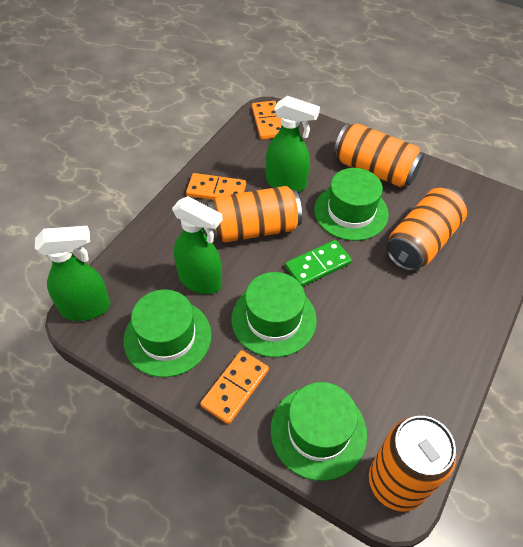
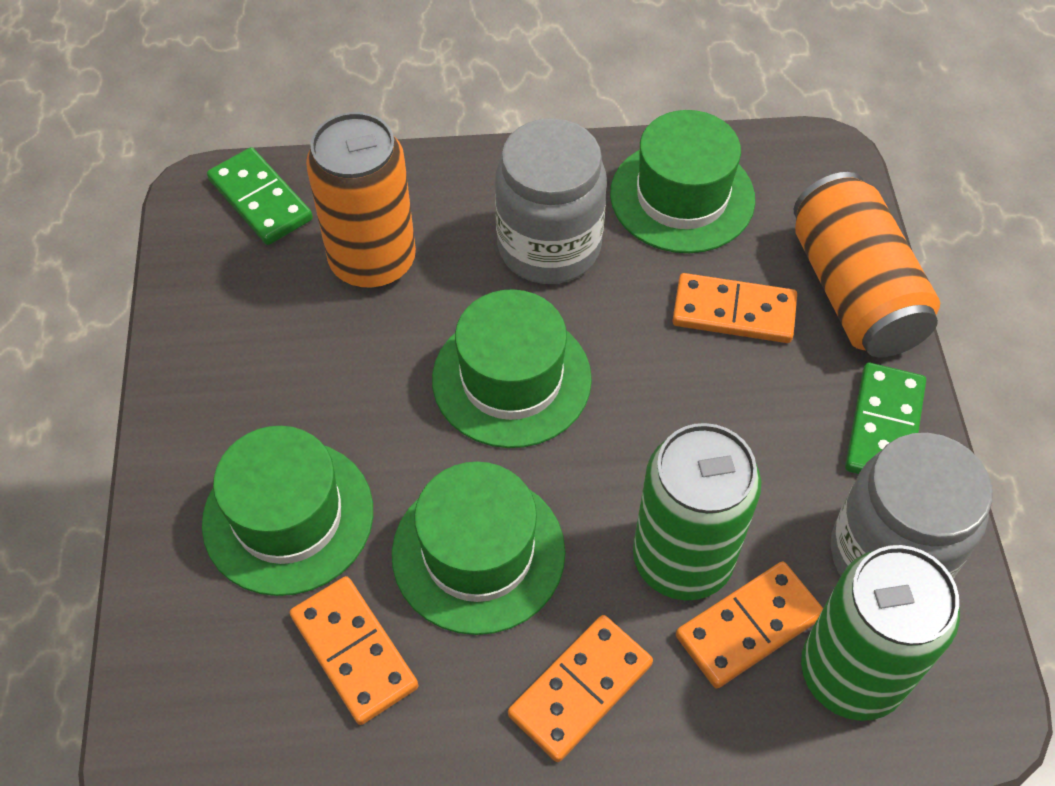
green can: none = 0 -> [633,423,761,601] [801,545,960,721] = 2
green domino: [285,240,352,287] = 1 -> [207,147,313,245] [845,363,926,474] = 2
green spray bottle: [35,226,111,321] [172,196,223,294] [266,96,320,192] = 3 -> none = 0
grey jar: none = 0 -> [495,118,607,284] [831,433,993,578] = 2
orange can: [207,186,302,242] [334,123,424,187] [369,416,456,512] [386,187,467,271] = 4 -> [306,112,416,289] [794,172,940,358] = 2
orange domino: [186,173,246,200] [200,350,269,424] [252,101,282,139] = 3 -> [290,576,418,725] [508,615,653,762] [672,273,797,343] [676,562,823,688] = 4

